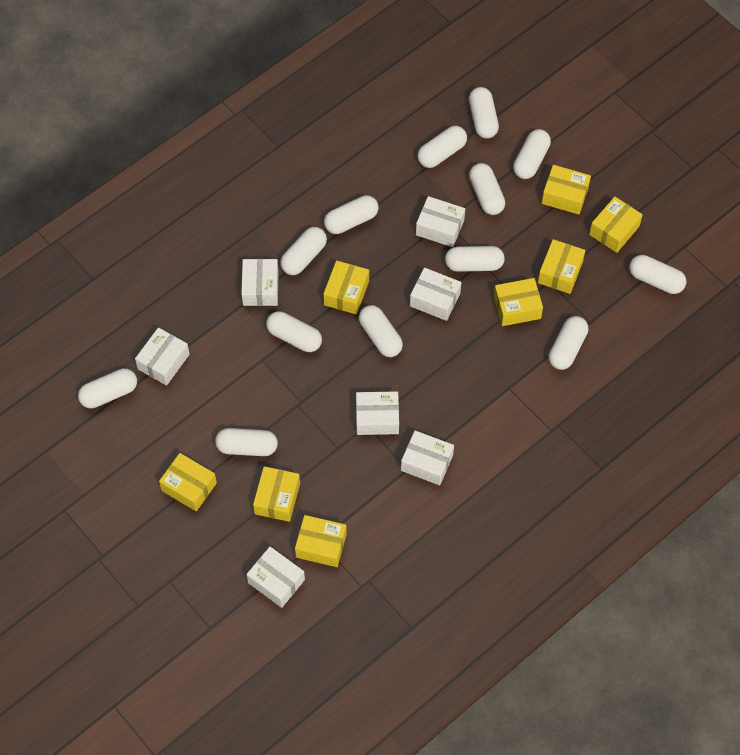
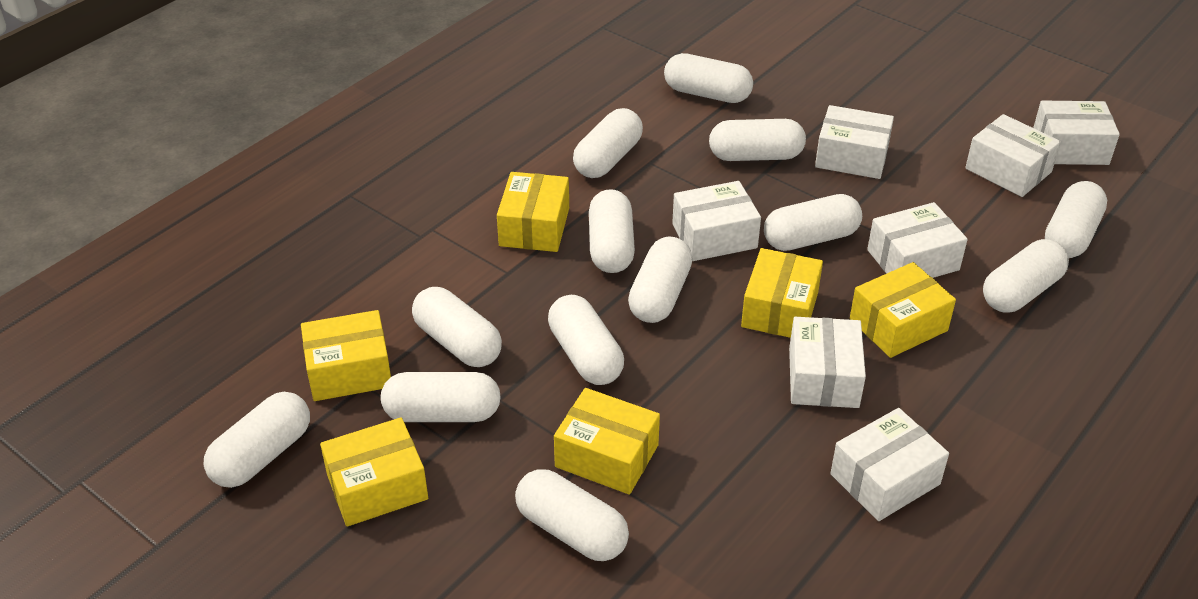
yellow box: [159,453,217,511] [253,466,300,522] [295,515,347,567] [323,260,369,315] [494,278,543,326] [538,239,585,294] [542,165,591,215] [589,197,643,253] = 8 -> [301,310,391,401] [320,417,428,526] [497,172,569,252] [554,388,660,495] [741,248,823,338] [850,262,956,358] = 6

